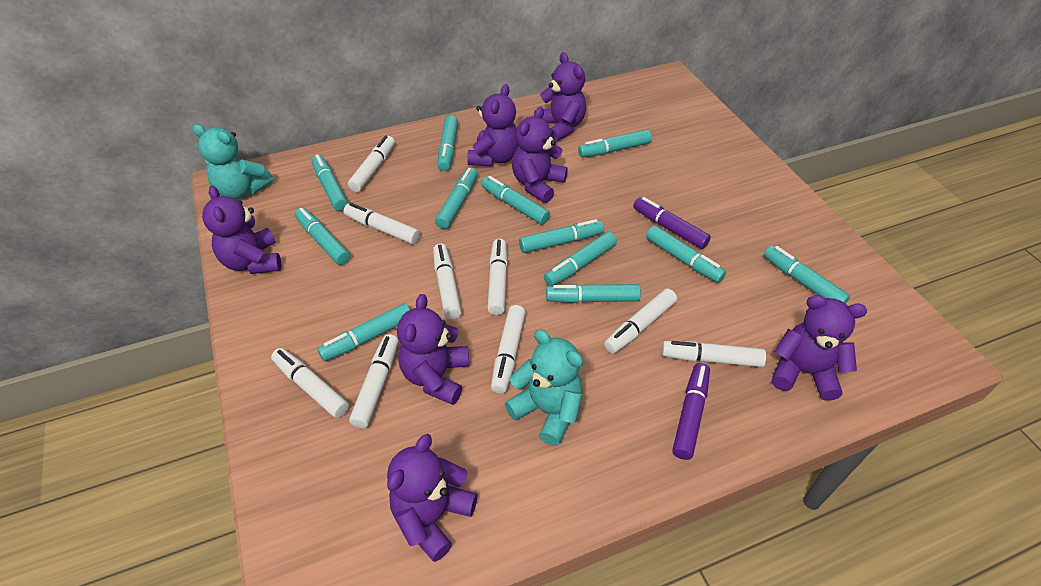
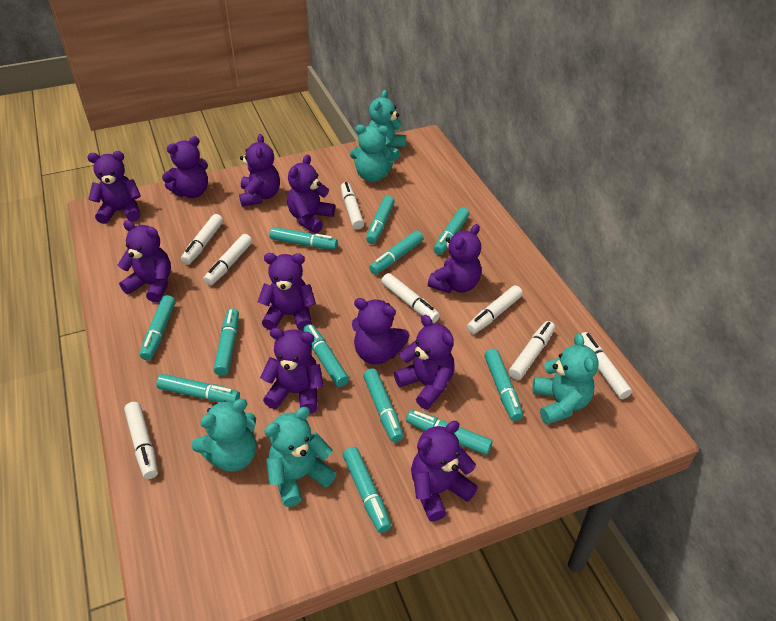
purple marker: [633,197,711,249] [672,363,710,460] = 2 -> none = 0
purple teddy bear: [202,186,281,274] [387,434,478,562] [397,294,469,405] [467,84,519,167] [512,106,568,203] [534,52,586,142] [772,295,867,401] = 7 -> [87,151,141,224] [117,220,171,303] [162,136,208,198] [239,134,280,207] [258,253,316,331] [260,328,324,414] [287,155,335,233] [352,298,409,365] [394,315,455,409] [411,421,478,521] [428,224,481,293] = 11
turquoise teddy bear: [192,124,274,199] [505,329,583,446] = 2 -> [192,399,257,472] [264,407,336,507] [350,125,396,182] [368,90,406,161] [533,333,599,425] = 5
white marker: [271,348,349,418] [344,203,420,244] [348,135,395,192] [349,334,398,428] [433,244,462,320] [487,239,508,315] [491,305,526,394] [604,289,677,354] [662,341,766,367] = 9 -> [124,402,158,479] [181,214,223,265] [203,234,252,286] [341,182,364,230] [381,273,440,323] [467,285,523,334] [509,321,555,380] [581,332,632,399] = 8

